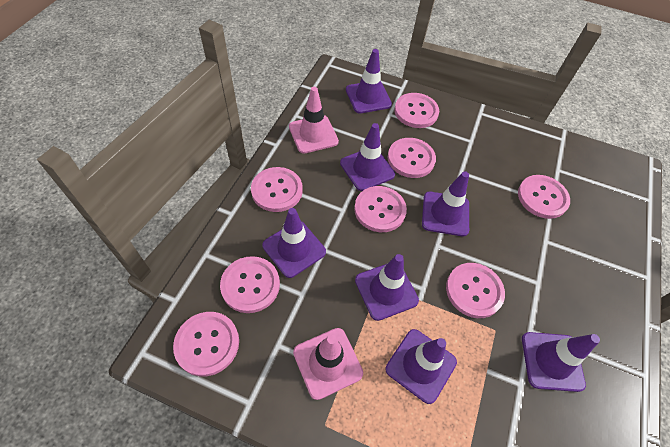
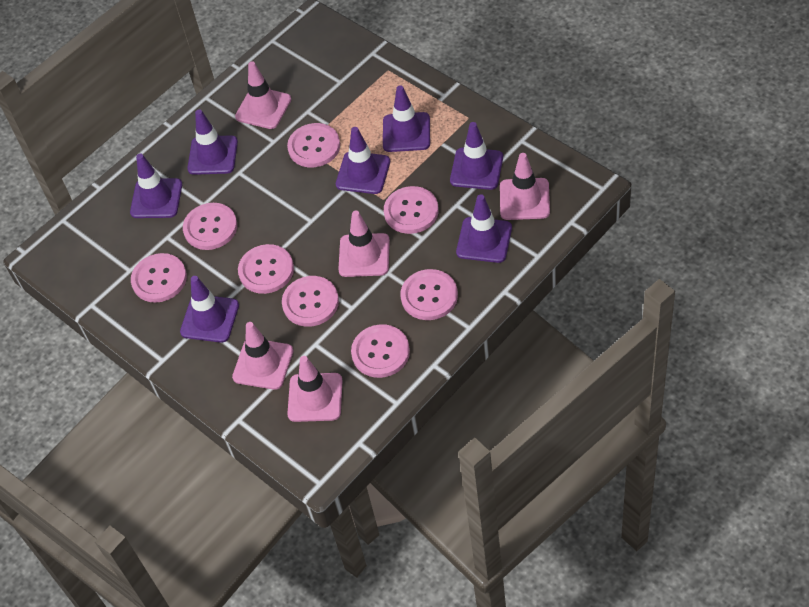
pink traffic cone: [289,87,339,154] [293,328,363,400] = 2 -> [232,322,293,390] [235,61,292,129] [287,356,343,422] [338,210,390,277] [500,153,550,220] = 5

